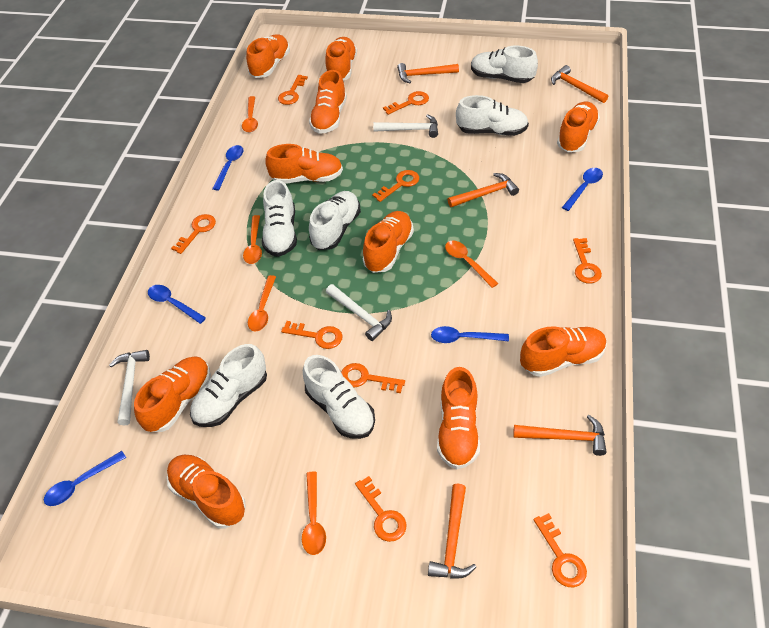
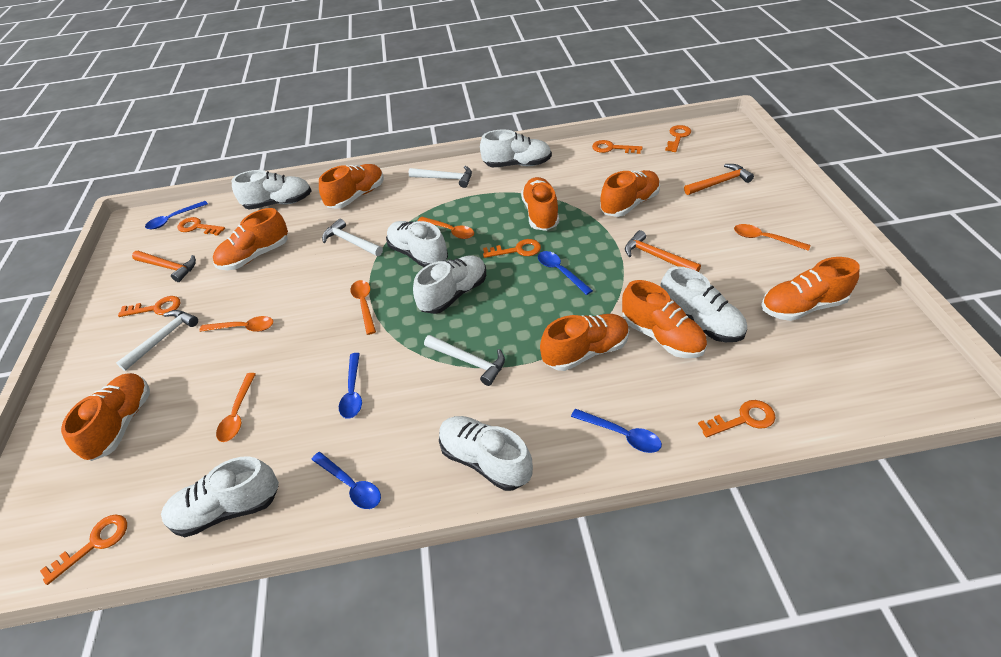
orange hammer: [397,63,459,83] [428,484,476,579] [447,173,519,207] [513,415,607,456] [551,65,608,103] = 5 -> [132,251,196,282] [625,230,701,272] [684,164,754,195] = 3
orange key: [171,214,216,254] [278,75,308,105] [281,321,343,349] [341,363,405,393] [355,476,407,542] [372,170,419,202] [383,91,429,115] [534,513,587,587] [573,238,602,284] = 9 -> [40,515,127,585] [118,296,180,317] [177,217,225,236] [483,239,541,258] [592,140,643,154] [665,125,691,152] [698,400,775,438] = 7
orange shoe: [134,356,211,432] [166,455,246,529] [246,34,290,78] [265,144,343,184] [309,70,347,134] [325,37,357,81] [363,211,414,273] [437,367,480,469] [520,326,607,377] [557,101,600,152] = 10 -> [61,373,150,461] [213,208,288,270] [319,164,384,209] [521,177,559,231] [540,314,629,371] [600,170,660,217] [622,280,707,358] [761,257,859,321] = 8
white hammer: [109,350,150,426] [326,284,392,341] [373,114,438,138] = 3 -> [116,310,198,371] [322,218,383,256] [409,166,472,188] [424,335,505,386] = 4
white shoe: [190,344,267,427] [262,180,297,257] [303,355,375,439] [309,191,361,250] [456,95,529,136] [471,46,538,83] = 6 -> [161,456,279,537] [231,170,312,210] [386,221,448,267] [413,255,486,314] [439,416,533,491] [480,129,552,167] [660,266,747,342] = 7

